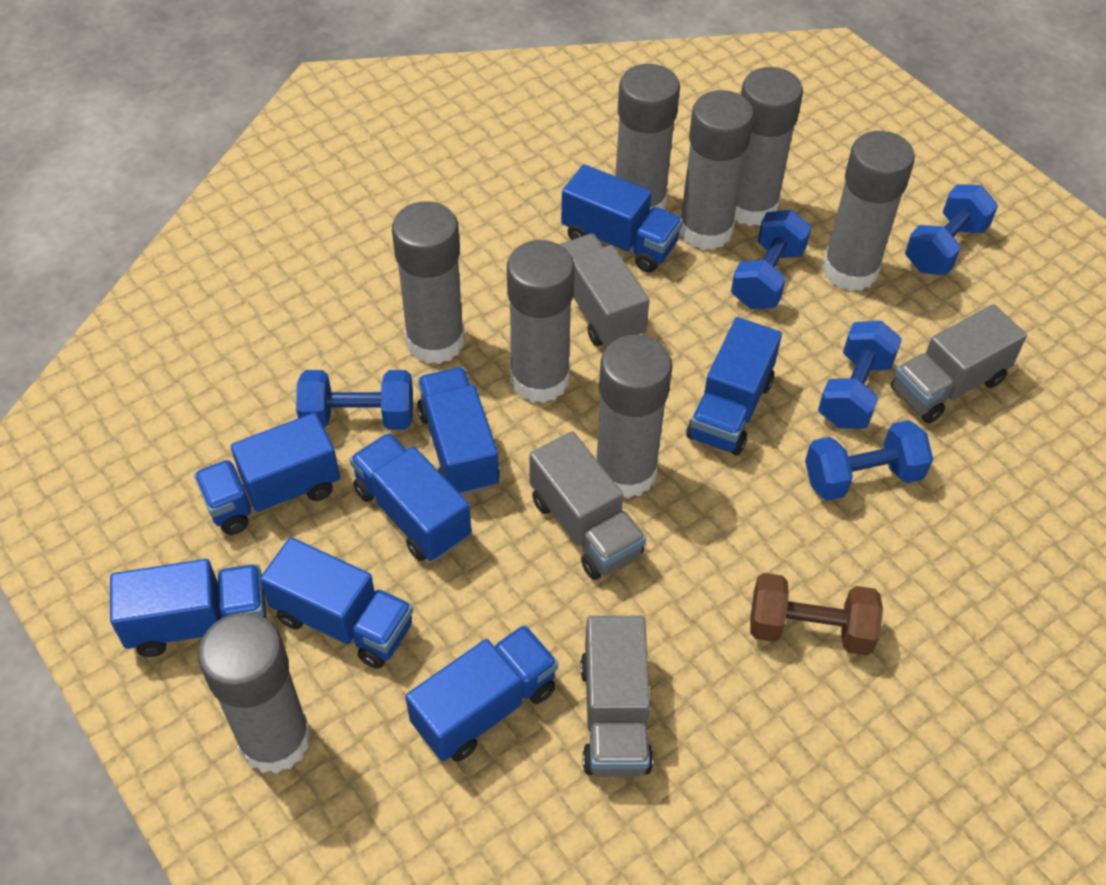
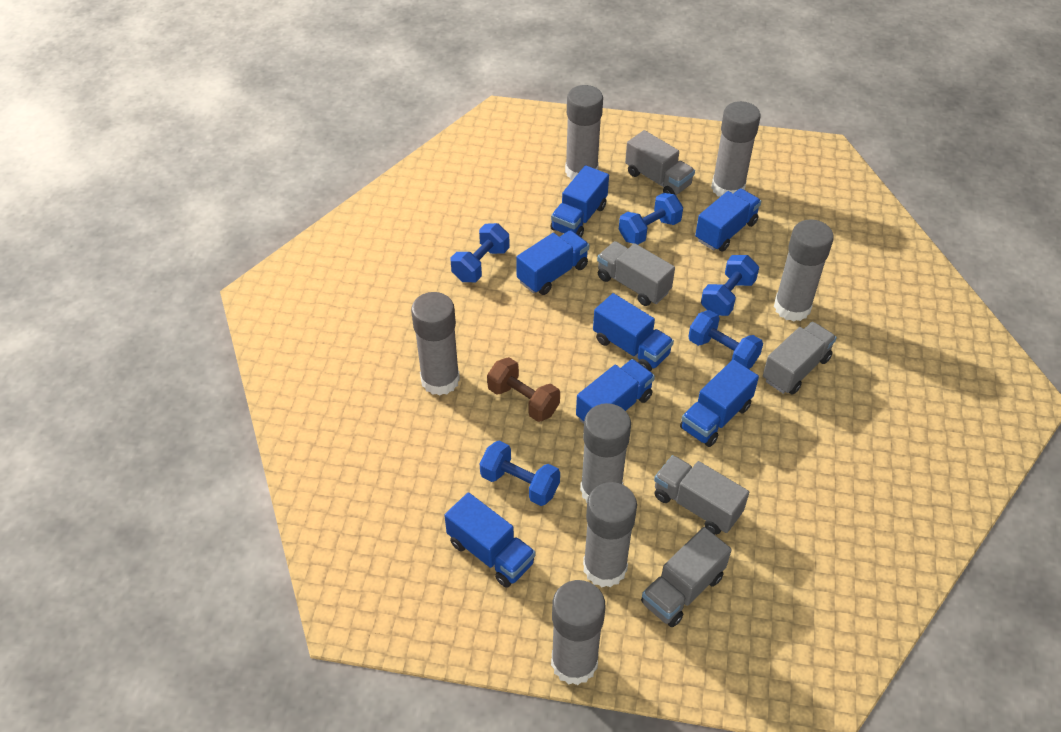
blue truck: [110,559,266,657] [194,413,340,535] [260,537,413,669] [350,433,471,561] [405,625,558,762] [417,367,500,496] [561,164,683,272] [686,317,782,456] = 8 -> [444,492,535,588] [516,230,589,295] [551,165,609,237] [576,359,655,424] [593,293,674,372] [680,360,759,447] [695,189,761,252] = 7
grey glue stick: [198,612,311,774] [392,201,465,364] [507,240,575,403] [596,335,673,498] [615,64,680,210] [679,90,754,250] [734,67,803,226] [822,131,915,291] = 8 -> [411,292,460,396] [551,580,605,685] [565,85,603,180] [580,403,631,503] [583,482,637,587] [711,101,761,197] [774,219,834,322] = 7
grey truck: [529,431,646,580] [559,234,649,346] [580,616,653,777] [891,304,1027,423] = 4 -> [597,241,675,306] [625,130,695,195] [641,527,732,627] [654,455,749,535] [763,322,837,395] = 5

